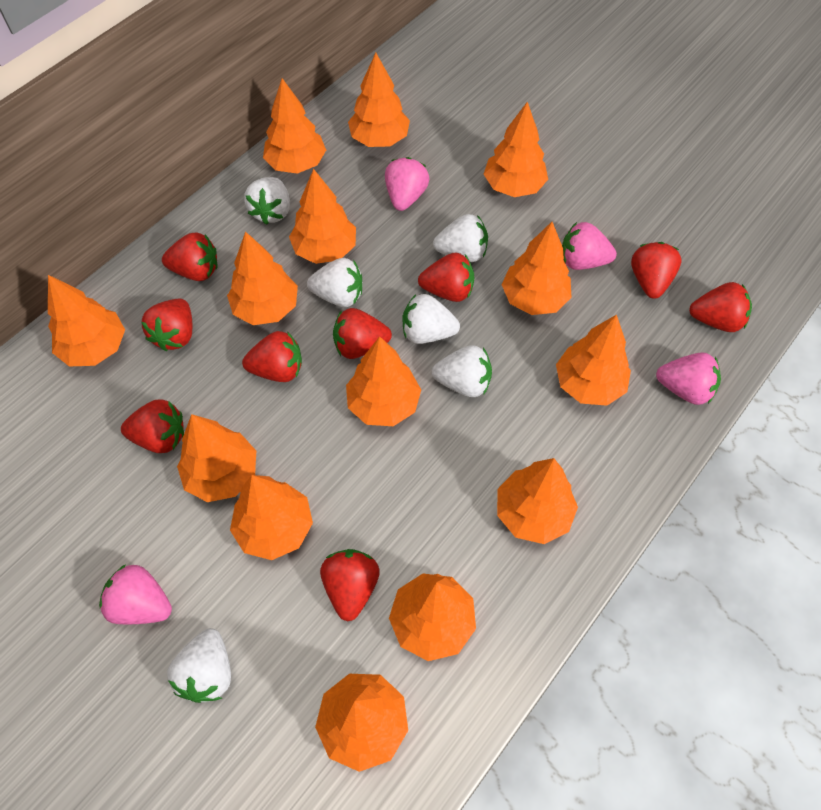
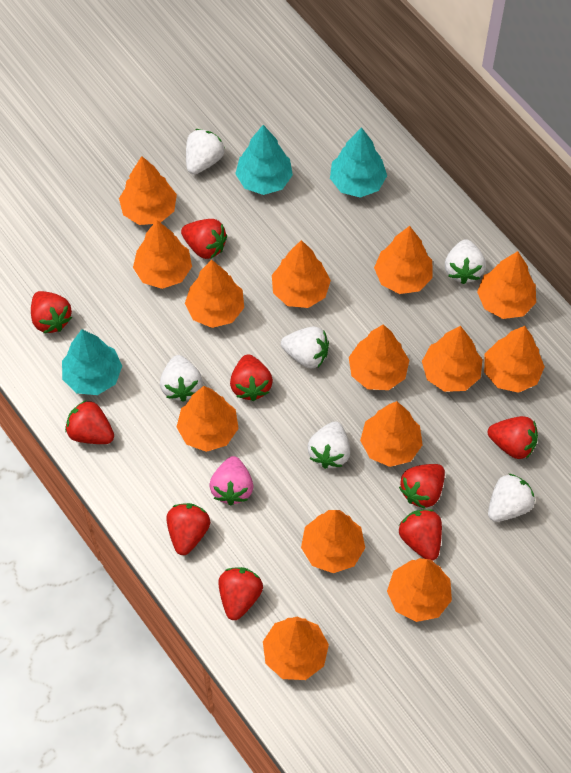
pink strawberry: [99,564,172,624] [385,157,429,211] [562,222,617,270] [656,352,721,405] = 4 -> [209,456,253,505] = 1
turquoise tree: none = 0 -> [62,329,122,395] [235,125,293,195] [330,127,387,198] = 3

